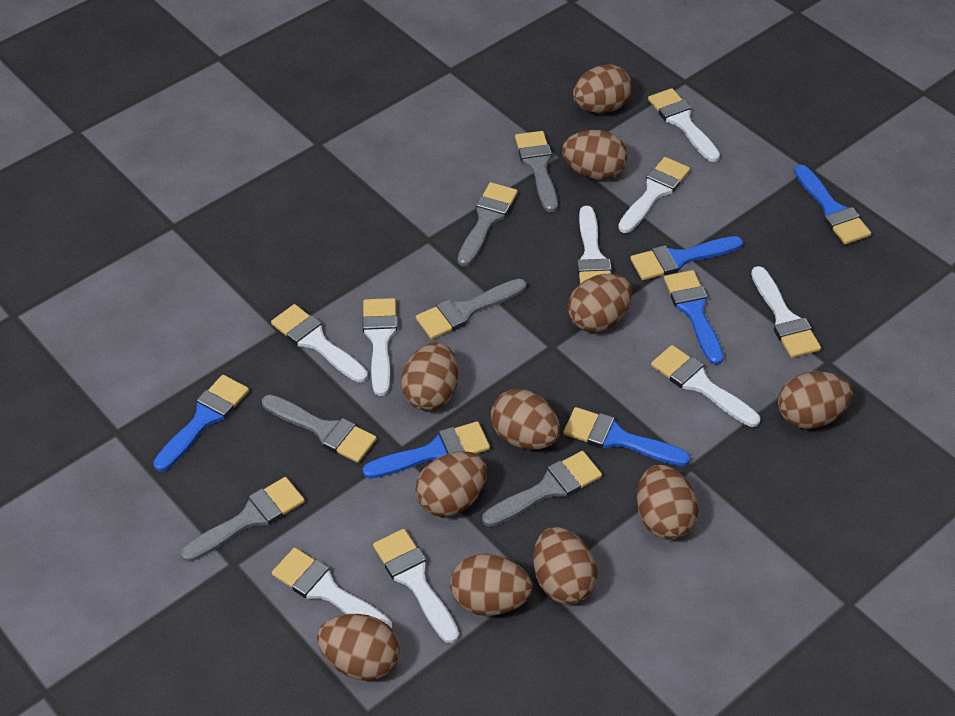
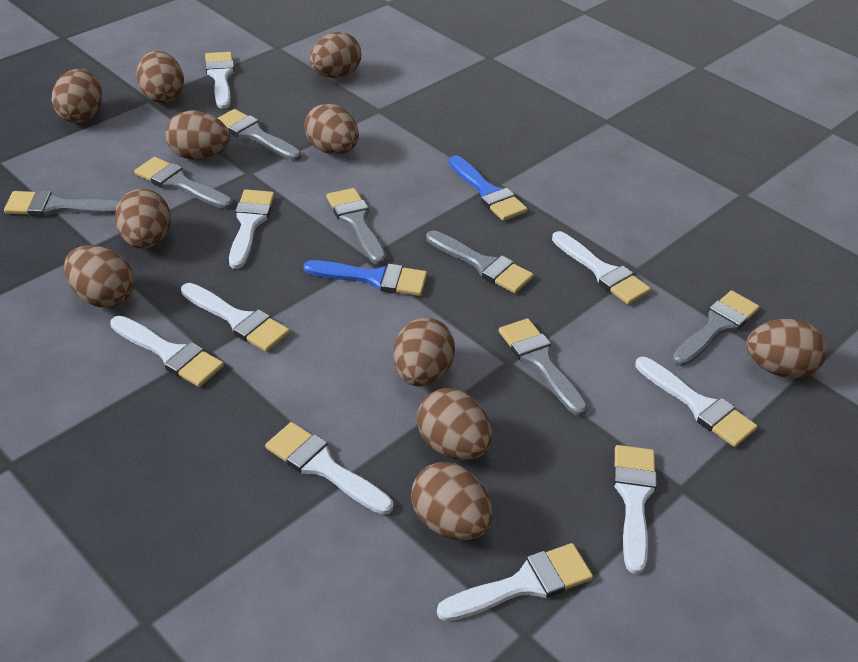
blue brush: [153,375,249,472] [363,421,490,478] [563,407,690,466] [630,236,743,280] [664,270,724,365] [794,165,871,244] = 6 -> [304,260,427,296] [449,155,528,221] = 2
grey brush: [181,477,305,562] [262,395,377,463] [416,279,526,339] [458,182,518,267] [482,451,602,527] [515,131,558,212] = 6 -> [4,190,120,217] [134,157,233,209] [218,109,302,161] [326,188,386,265] [426,230,534,293] [499,318,588,416] [672,290,759,366] = 7

